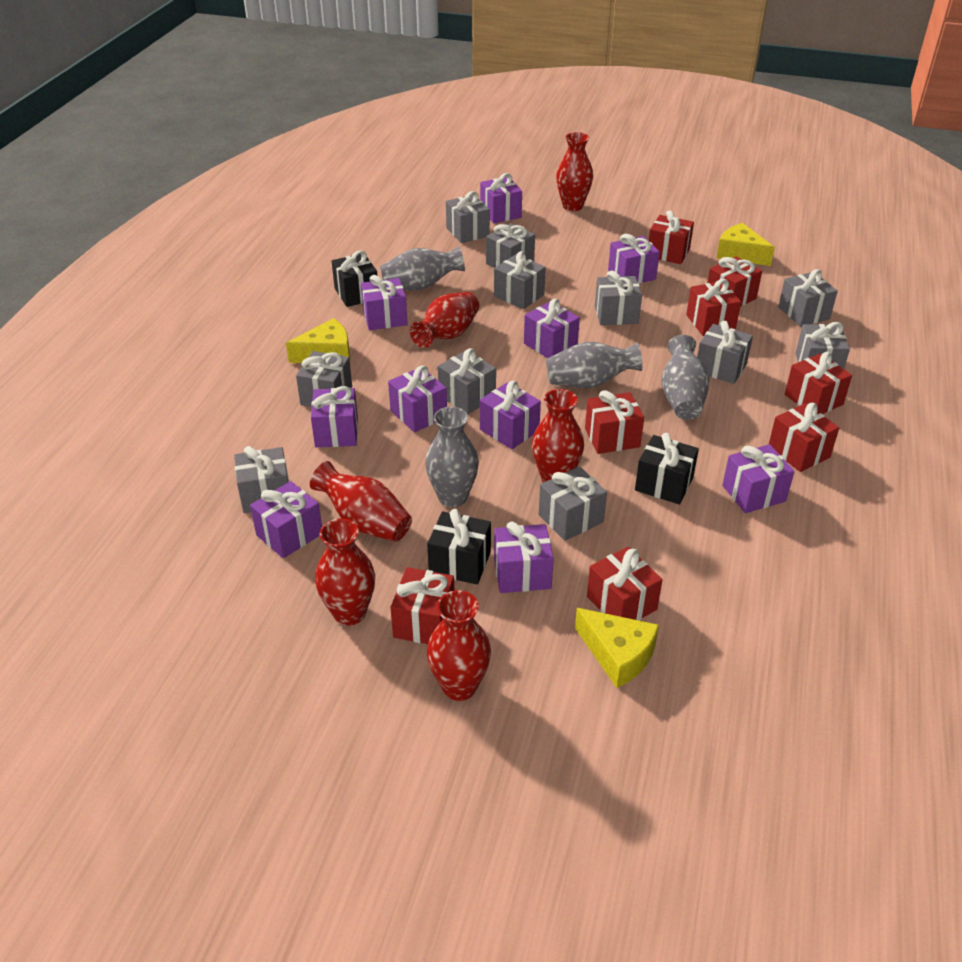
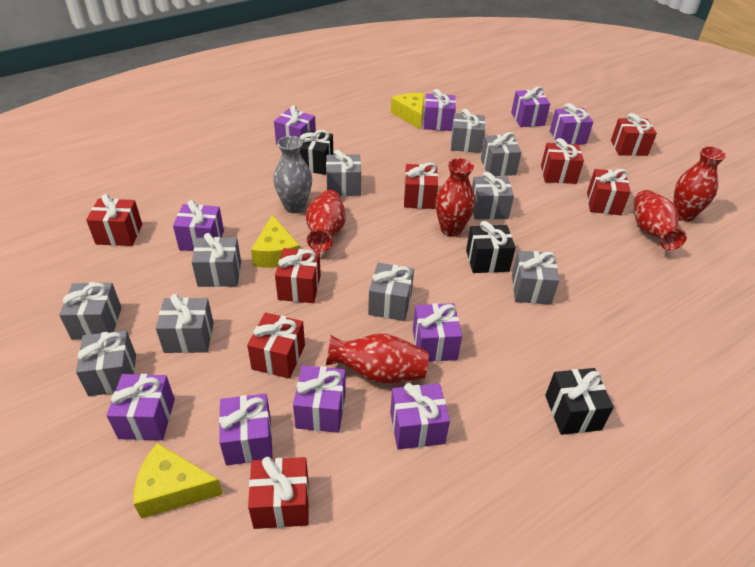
grey gift: [234,446,289,513] [296,351,352,407] [438,348,496,414] [446,191,490,243] [486,223,535,268] [494,251,546,309] [539,466,607,541] [595,271,642,325] [697,321,753,384] [778,269,838,327] [795,322,850,369] = 11 -> [59,282,122,340] [76,330,136,396] [156,294,214,353] [192,233,241,287] [326,150,361,196] [368,263,414,321] [451,109,485,153] [472,172,514,220] [481,132,521,176] [512,251,559,305] = 10
grey vase: [380,246,465,290] [425,407,479,507] [546,342,642,388] [661,335,710,420] = 4 -> [273,136,312,213] = 1
red vase: [310,461,412,542] [315,518,375,626] [410,292,479,348] [427,590,491,701] [532,389,584,483] [556,132,593,211] = 6 -> [306,190,346,252] [326,334,429,384] [435,158,475,237] [634,190,687,250] [673,146,727,222] = 5

